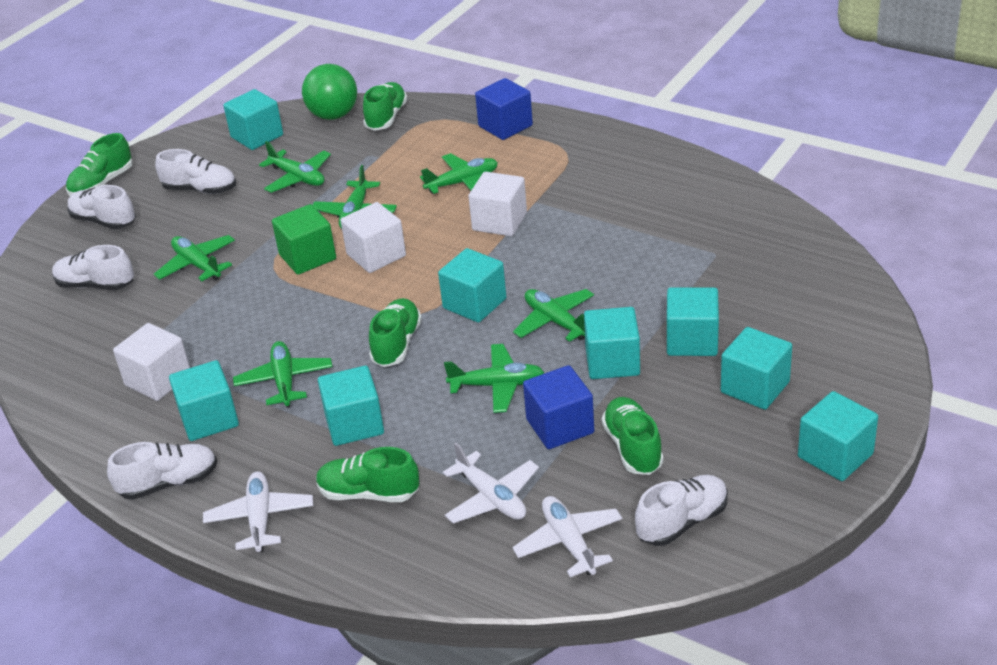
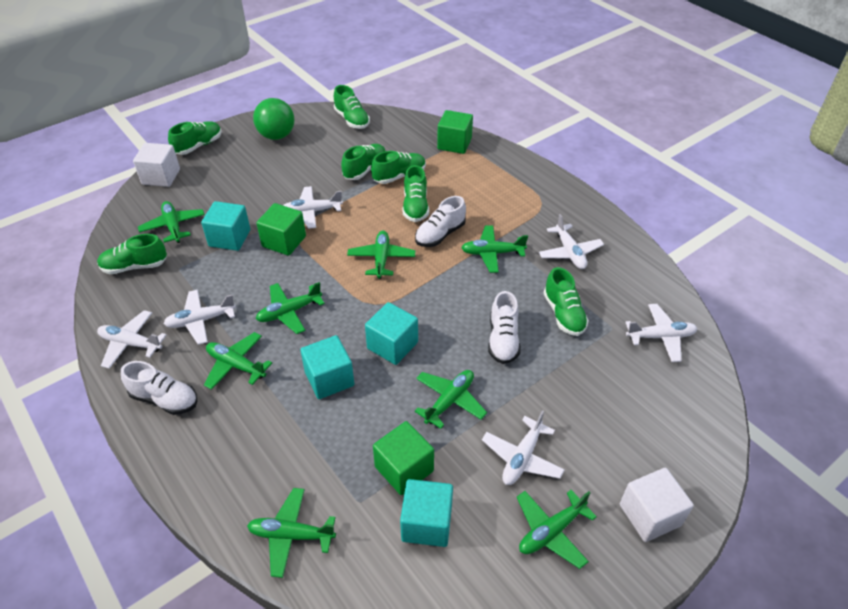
blue cube: [475,78,533,140] [523,365,594,449] = 2 -> none = 0
green cube: [272,204,336,275] = 1 -> [256,203,306,256] [373,421,434,495] [437,110,473,154] = 3
green plane: [154,235,235,281] [233,341,332,407] [259,141,331,193] [313,165,397,229] [420,153,498,194] [444,344,544,413] [513,289,594,342] = 7 -> [138,201,205,243] [204,332,272,390] [247,488,336,578] [256,282,325,334] [347,231,415,279] [415,370,487,429] [461,225,528,273] [517,490,597,569] = 8
green shoe: [66,133,133,196] [316,447,419,502] [363,82,407,131] [369,298,422,367] [602,397,664,475] = 5 -> [97,234,167,274] [168,121,222,155] [334,85,370,129] [341,144,386,180] [371,151,426,184] [403,165,429,222] [543,267,589,336] = 7
turquoise cube: [169,360,239,441] [223,89,283,150] [318,366,384,446] [438,248,506,323] [584,307,640,379] [667,287,719,356] [721,327,792,410] [798,391,878,481] = 8 -> [201,201,250,251] [300,335,354,399] [365,302,418,365] [400,479,453,547] = 4
white cube: [113,323,190,401] [340,202,406,273] [468,172,527,236] = 3 -> [133,143,180,187] [620,468,694,542] = 2
white plane: [203,472,313,552] [443,442,539,524] [512,496,622,577] = 3 -> [97,310,166,369] [163,290,236,345] [283,186,343,229] [482,410,565,485] [539,214,604,269] [625,304,697,362] = 6
white shoe: [52,245,134,290] [67,185,136,229] [107,442,217,500] [155,149,236,194] [635,475,728,546] = 5 -> [121,361,197,415] [415,196,466,247] [488,291,521,364] = 3

